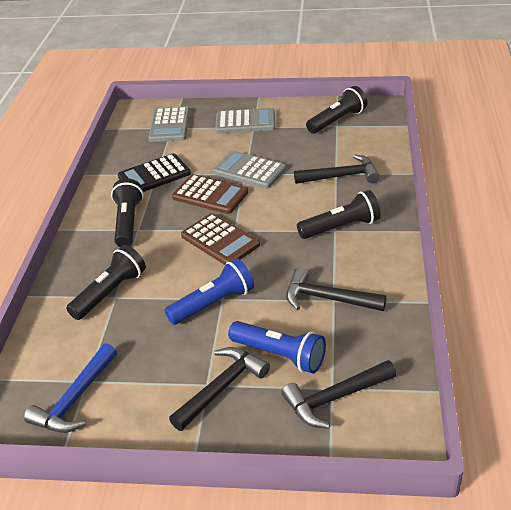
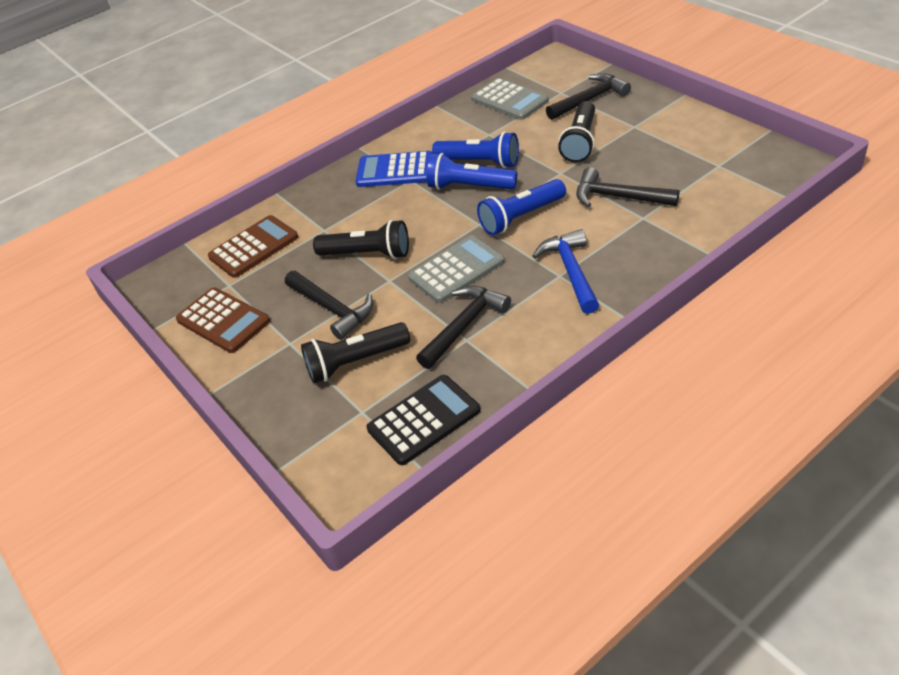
black flashlight: [66,245,146,320] [111,178,144,247] [297,190,381,239] [306,86,368,134] = 4 -> [301,322,410,383] [313,220,409,259] [558,101,595,163] = 3
blue calculator: none = 0 -> [356,151,432,187] = 1
blue flashlight: [165,259,254,325] [228,321,326,373] = 2 -> [427,153,517,190] [432,131,519,168] [477,179,566,235] = 3
grey calculator: [149,107,190,142] [213,151,286,189] [215,108,276,133] = 3 -> [408,235,505,303] [471,78,549,120] = 2

